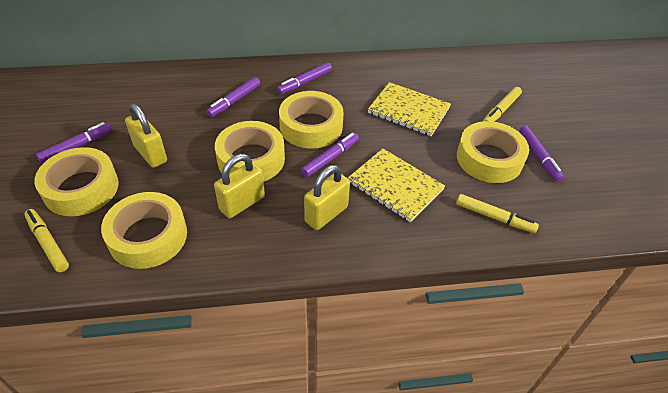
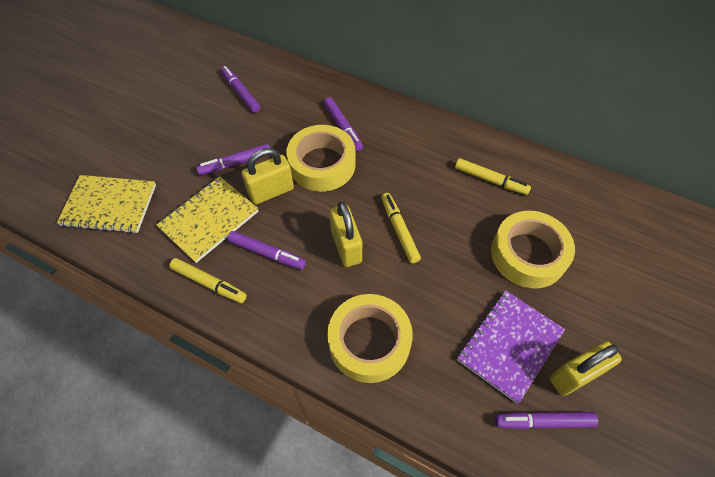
purple notebook: none = 0 -> [457,290,565,404] = 1
yellow tape: [35,147,119,216] [101,192,187,269] [215,121,285,181] [279,91,344,149] [457,121,529,183] = 5 -> [286,125,356,192] [327,294,413,383] [491,211,575,288] = 3

